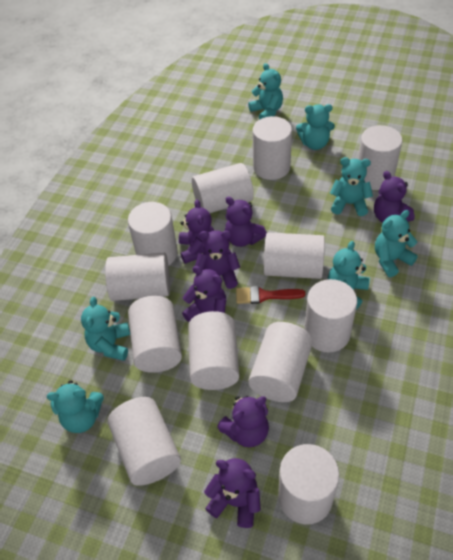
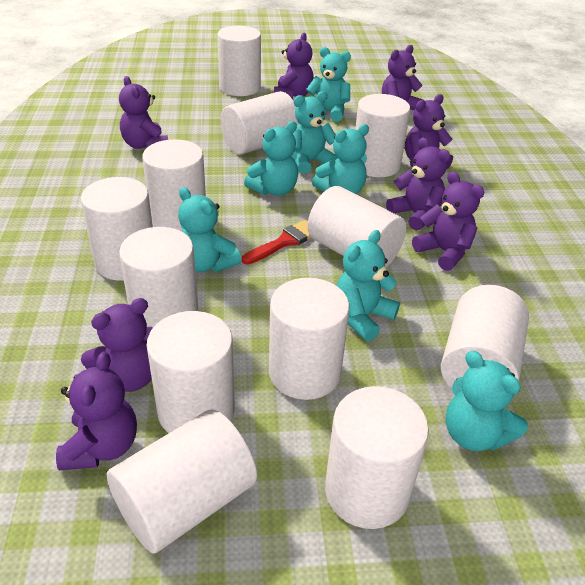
purple teddy bear: [179,199,214,264] [182,266,226,322] [195,230,240,289] [204,458,261,528] [217,395,269,448] [225,197,267,247] [374,171,415,223] = 7 -> [56,352,137,470] [81,298,153,392] [119,76,168,149] [274,33,314,100] [382,45,423,110] [386,137,450,231] [405,94,453,169] [412,171,485,271] = 8

